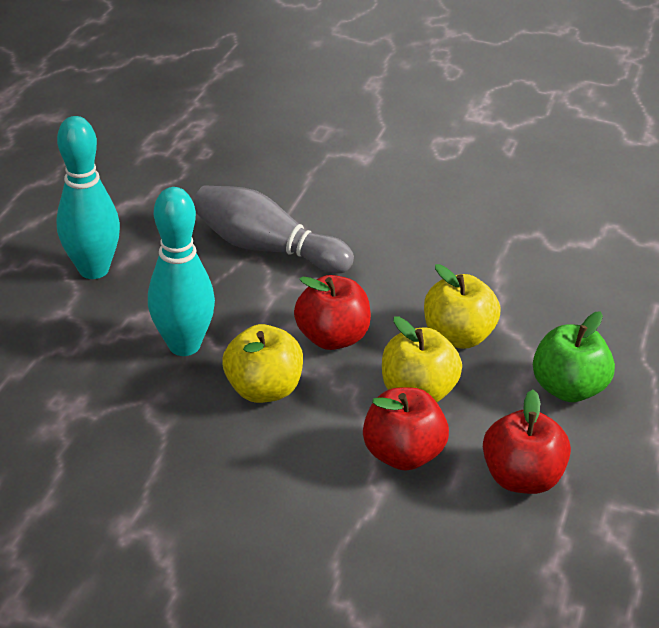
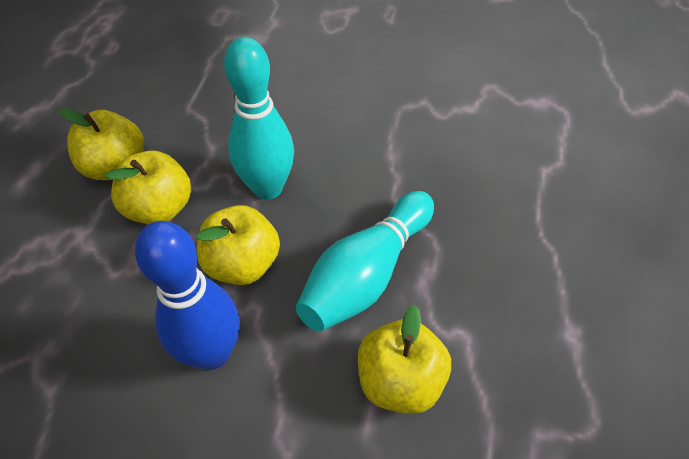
blue bowling pin: none = 0 -> [135,221,240,370] = 1
green apple: [533,311,615,402] = 1 -> none = 0
grey bowling pin: [193,185,354,273] = 1 -> none = 0
red apple: [294,275,371,350] [363,387,449,471] [483,390,571,494] = 3 -> none = 0
yellow apple: [222,324,303,403] [382,317,462,402] [424,264,501,349] = 3 -> [60,109,144,180] [105,150,191,224] [196,205,280,285] [358,305,451,414] = 4

